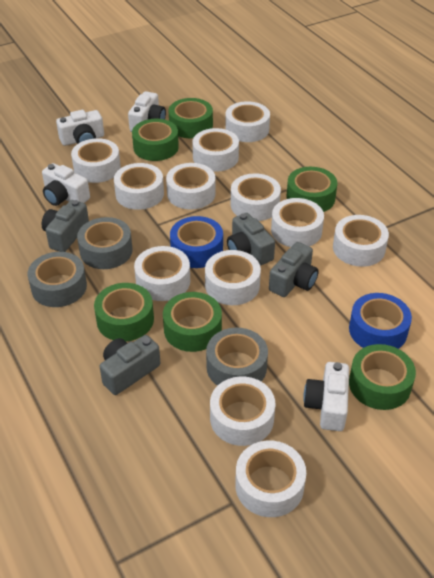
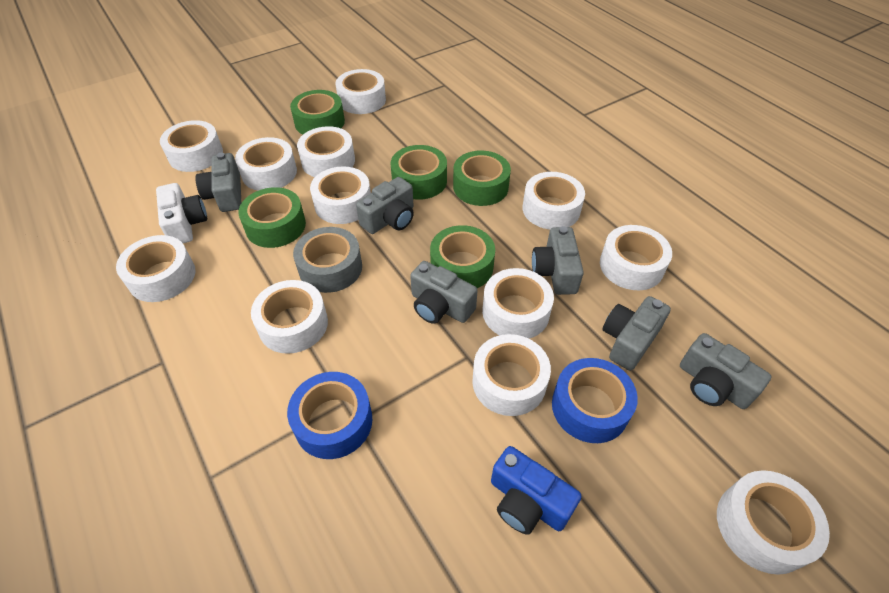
blue camera: none = 0 -> [491,446,582,535] = 1
green tape: [94,283,154,342] [132,119,179,161] [163,292,222,352] [168,98,213,138] [287,167,337,212] [349,344,416,410] = 6 -> [238,187,306,248] [290,90,345,135] [391,145,447,200] [430,225,495,288] [453,150,511,206] = 5
grey camera: [41,200,89,252] [100,335,160,395] [227,213,275,266] [269,242,319,297] = 4 -> [195,153,241,212] [356,177,414,234] [410,261,478,324] [532,226,584,295] [603,296,671,371] [680,333,772,409] = 6
grey tape: [28,252,87,307] [77,217,133,269] [206,328,268,386] = 3 -> [293,227,362,293] = 1
white camera: [42,163,90,206] [56,110,104,146] [128,91,166,132] [303,362,349,431] = 4 -> [156,183,207,243] = 1

